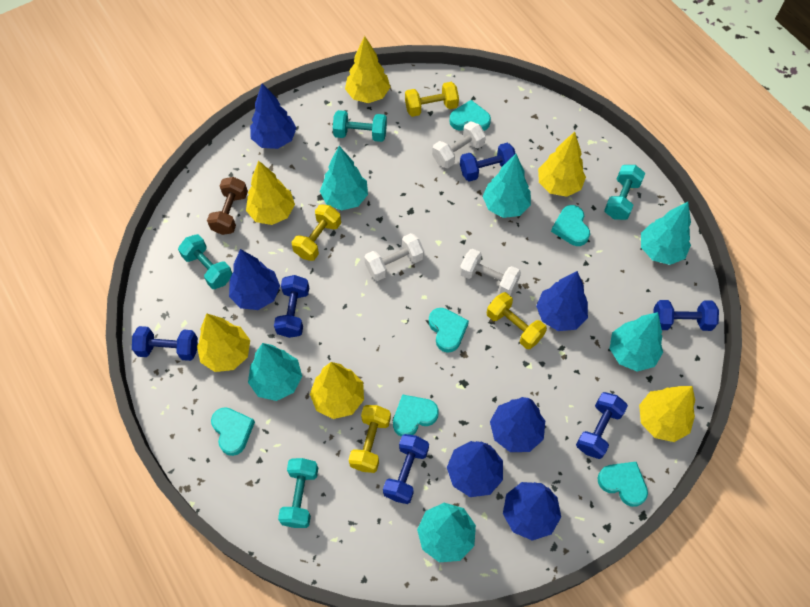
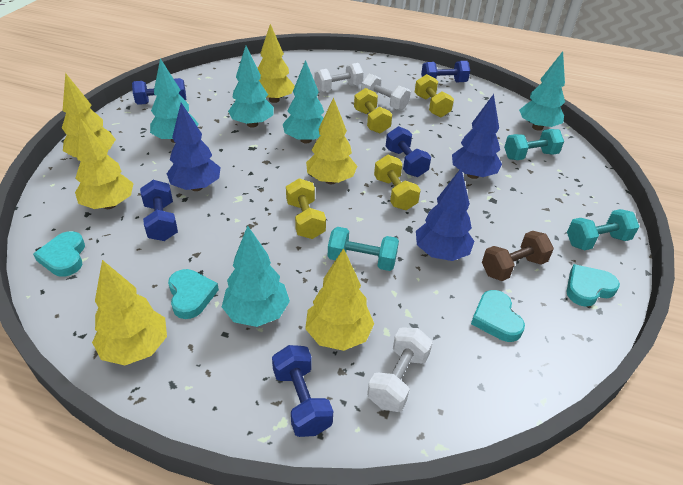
blue dumbbell: [132,326,198,361] [274,275,309,338] [383,434,429,504] [460,143,516,182] [576,392,628,459] [654,300,719,331] = 6 -> [132,78,186,105] [140,180,178,241] [272,345,333,437] [386,126,431,177] [421,61,470,82] = 5
blue tree: [229,249,280,310] [250,83,296,149] [447,441,503,497] [490,397,545,452] [503,482,561,541] [536,271,588,331] = 6 -> [167,103,221,191] [416,168,475,261] [452,94,502,179] = 3
turquoise dumbbell: [178,234,232,289] [278,458,318,528] [333,110,387,142] [604,165,645,220] = 4 -> [328,227,399,271] [504,129,564,160] [567,209,639,250] = 3
turquoise heart: [211,407,255,456] [393,394,439,437] [429,308,469,353] [449,100,491,131] [551,205,590,246] [598,462,648,507] = 6 -> [33,231,85,277] [168,269,219,319] [471,290,525,342] [566,264,620,307] = 4
turquoise tree: [248,343,302,401] [320,146,368,211] [417,503,476,562] [483,154,531,218] [610,312,663,372] [641,202,691,265] = 6 -> [150,58,199,143] [222,226,290,327] [228,46,274,128] [283,60,324,143] [519,52,565,131] = 5

